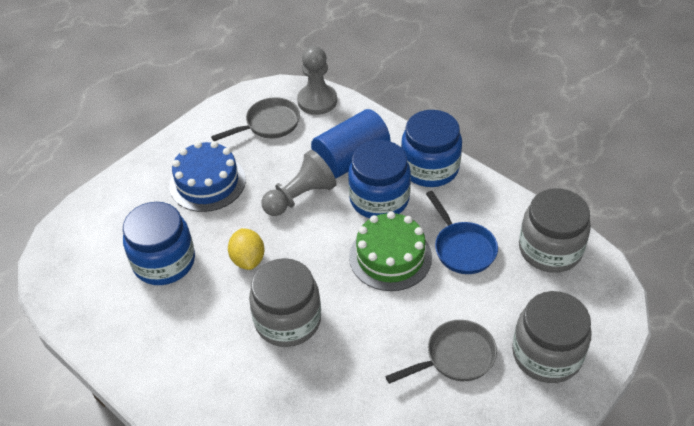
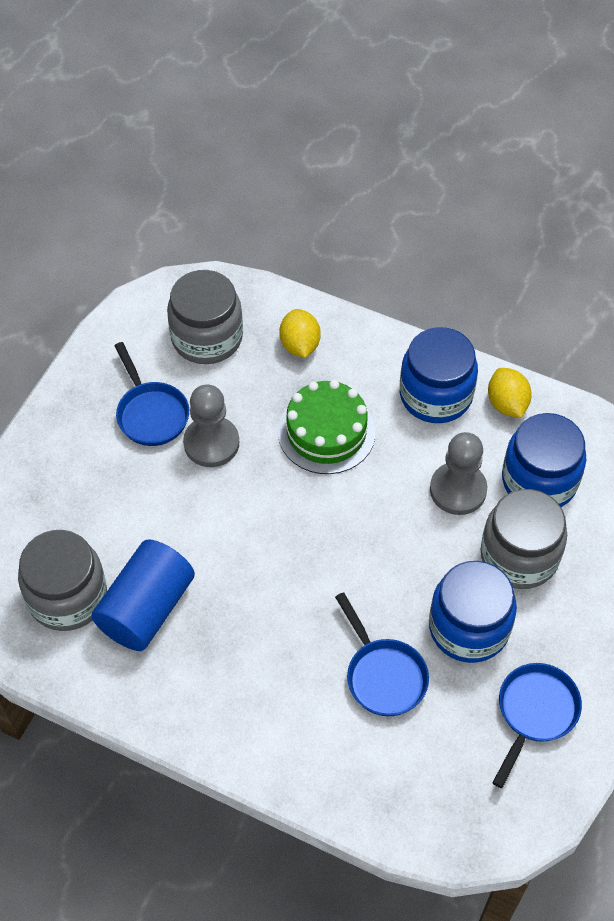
blue cake: [169,141,246,212] = 1 -> none = 0
blue pan: [426,191,498,274] = 1 -> [115,342,189,446] [335,592,429,716] [492,663,582,788] = 3
grey pan: [211,97,300,141] [385,320,497,384] = 2 -> none = 0
yellow lemon: [228,228,265,270] = 1 -> [279,309,321,358] [488,368,532,418] = 2

